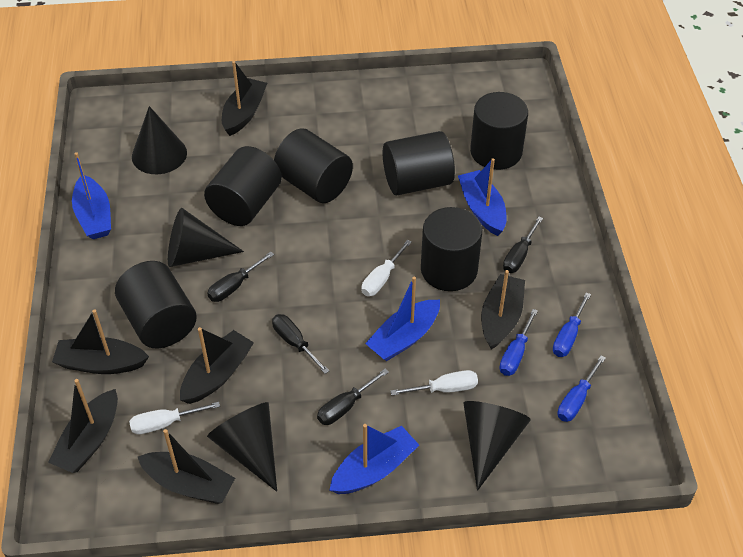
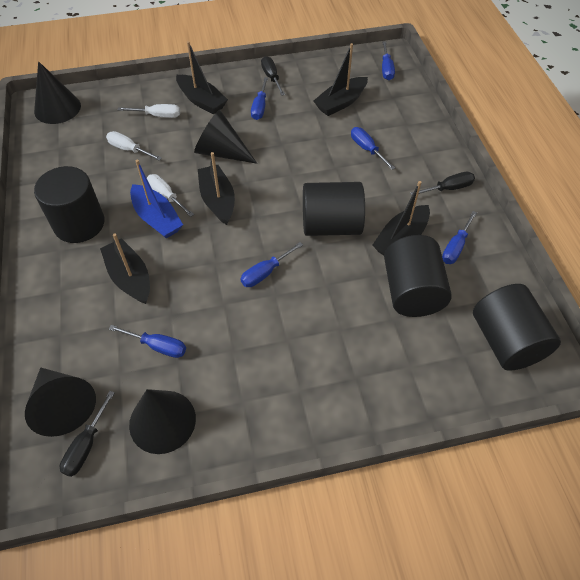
black boat: [48,379,118,473] [52,310,149,374] [138,429,235,504] [180,327,254,404] [222,61,267,136] [481,270,525,350] = 6 -> [100,234,150,304] [176,41,228,115] [198,152,235,225] [314,43,368,116] [372,181,430,256] = 5
black cylinder: [115,261,197,348] [204,146,282,226] [274,128,353,203] [383,131,455,195] [421,207,482,291] [470,92,528,170] = 6 -> [34,166,105,243] [303,182,365,236] [384,235,452,317] [473,284,561,371] = 4
black screwdriver: [207,252,274,302] [272,314,329,374] [317,369,389,425] [503,216,543,273] = 4 -> [60,391,115,477] [261,56,285,96] [411,172,475,195] = 3
blue boat: [72,152,111,239] [329,424,419,494] [365,276,440,361] [458,158,507,236] = 4 -> [130,160,183,238] = 1
blue screwdriver: [499,309,538,376] [553,293,591,357] [557,355,606,422] = 3 -> [109,325,186,358] [241,242,303,287] [251,77,268,120] [351,127,395,170] [382,42,395,80] [442,211,477,264] = 6

